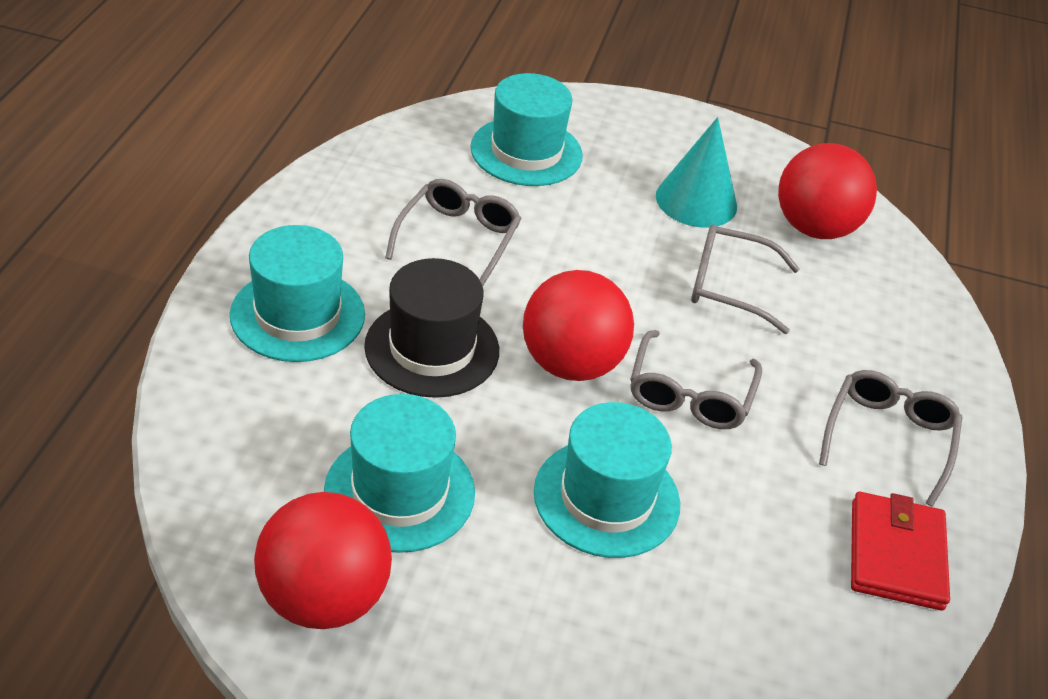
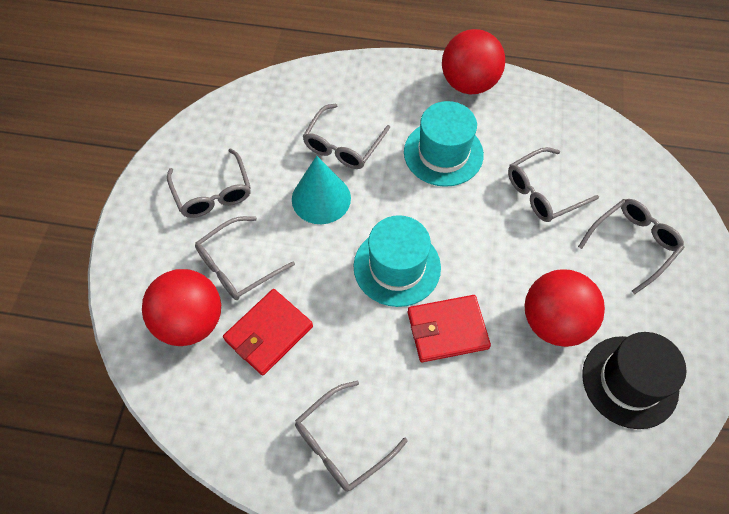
grey glasses: [385,179,522,287] [630,330,762,429] [691,224,800,334] [819,370,963,507] = 4 -> [167,148,251,218] [195,216,295,300] [295,381,408,492] [303,103,390,169] [508,147,599,222] [578,199,685,294] = 6
red wallet: [851,492,950,611] = 1 -> [223,289,313,376] [408,295,491,362] = 2
turquoise hat: [230,225,365,362] [324,394,475,553] [470,73,583,186] [534,402,680,558] = 4 -> [353,215,441,307] [404,101,484,187] = 2

